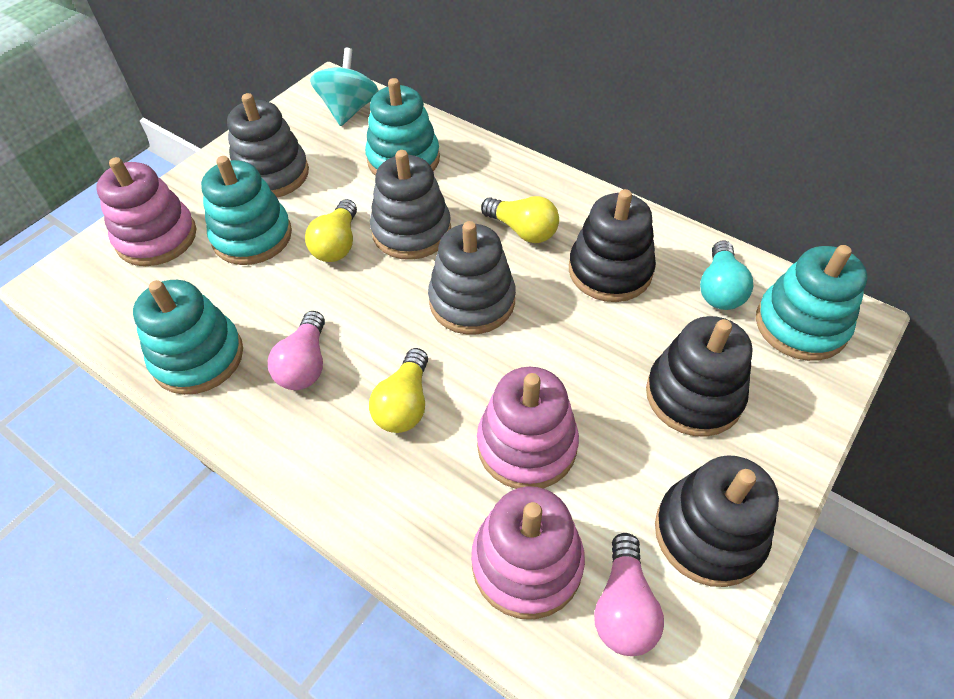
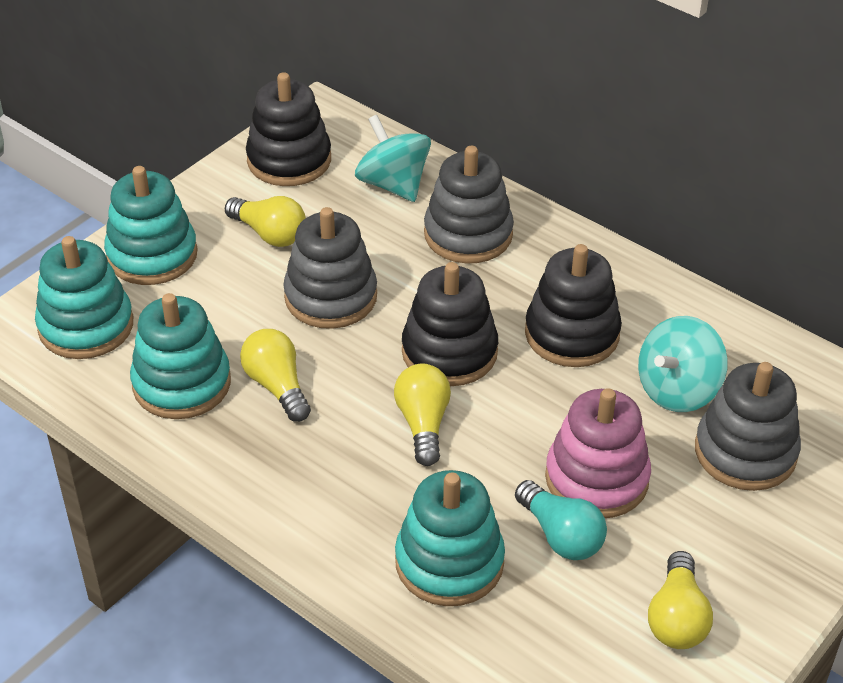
pink light bulb: [268,311,325,390] [594,533,664,656] = 2 -> none = 0
pink stacking toy: [96,157,196,266] [471,486,585,619] [477,367,579,489] = 3 -> [545,388,651,518] = 1
turquoise spinning top: [310,48,379,126] = 1 -> [355,115,431,202] [638,316,728,412] = 2
yellow light bulb: [305,199,357,262] [369,348,428,433] [481,196,559,243] = 3 -> [225,196,306,247] [240,329,311,422] [394,364,451,466] [648,551,713,649] = 4

